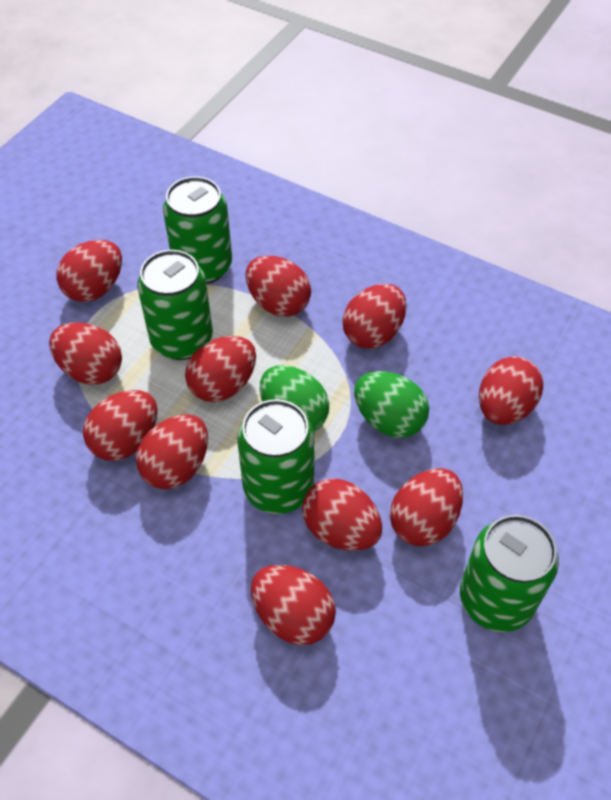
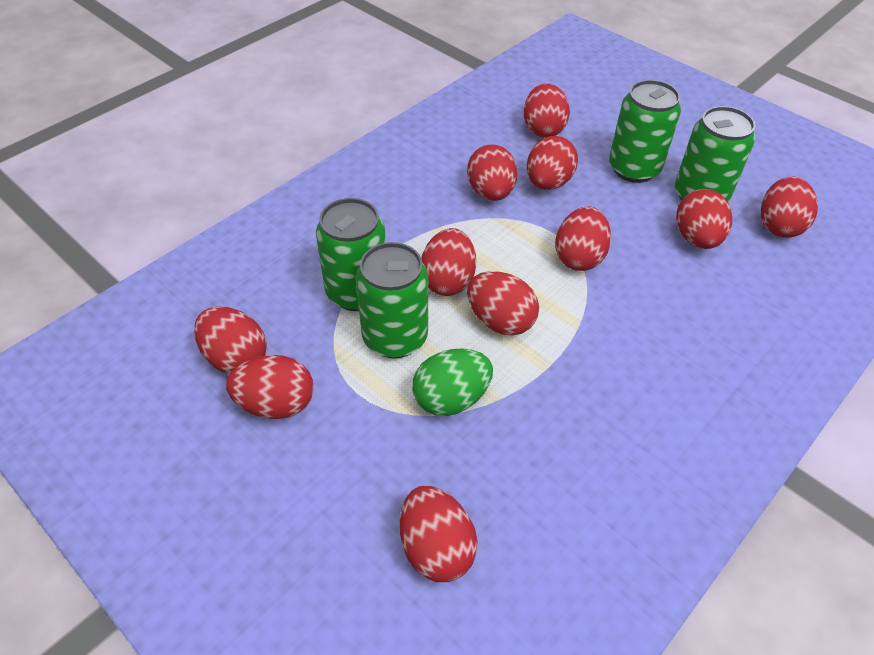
green egg: [260,365,329,431] [354,371,429,438] = 2 -> [412,348,493,416] = 1

